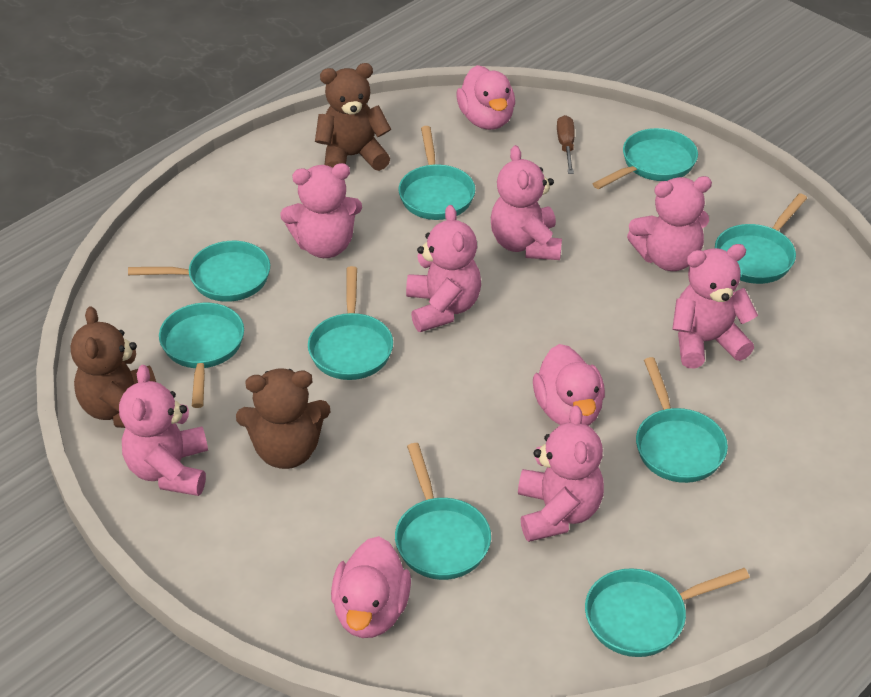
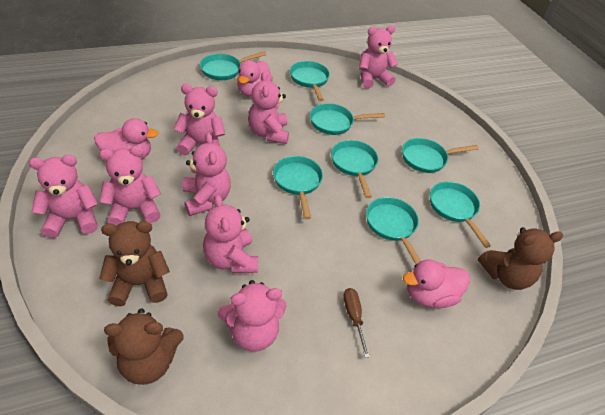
pink teddy bear: [119,365,208,496] [280,163,362,258] [406,205,481,332] [491,145,562,260] [518,406,604,542] [627,176,712,271] [672,244,758,368] = 7 -> [29,155,98,238] [99,146,161,226] [174,84,225,155] [182,133,231,216] [203,194,258,273] [218,280,286,352] [248,72,289,144] [359,25,398,89] = 8
turquoise pan: [128,241,270,302] [159,303,244,408] [308,266,393,380] [395,443,491,580] [399,126,475,220] [585,568,750,657] [593,128,698,189] [636,357,728,483] [715,193,807,284] = 9 -> [200,51,267,80] [273,156,323,220] [290,61,330,101] [310,103,385,135] [331,140,378,198] [366,197,421,264] [402,138,479,173] [430,181,491,248] = 8

